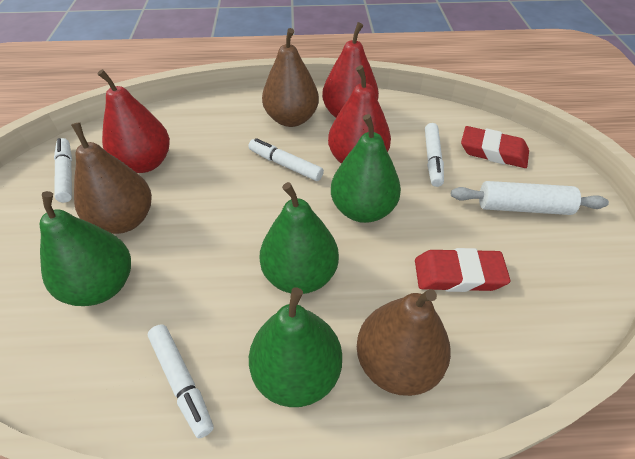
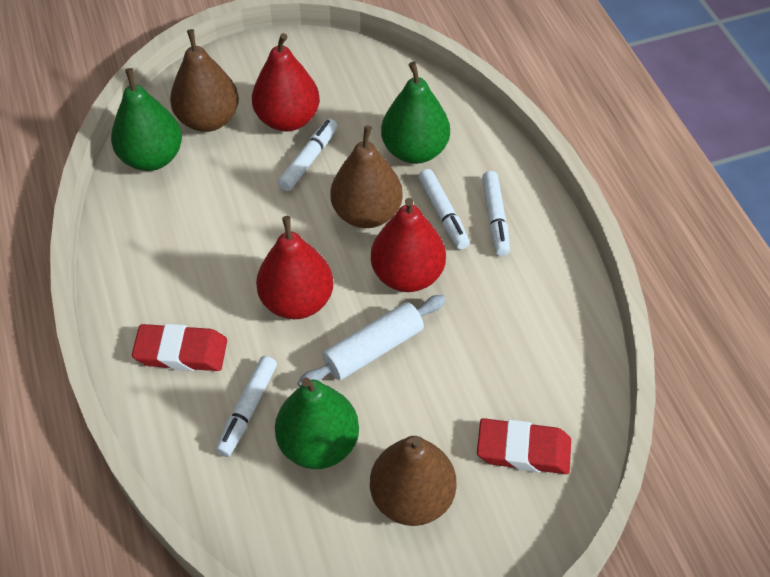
green pear: [39,191,131,306] [249,287,342,407] [260,182,339,294] [331,114,401,223] = 4 -> [111,68,182,171] [275,377,359,469] [381,62,450,164] = 3

